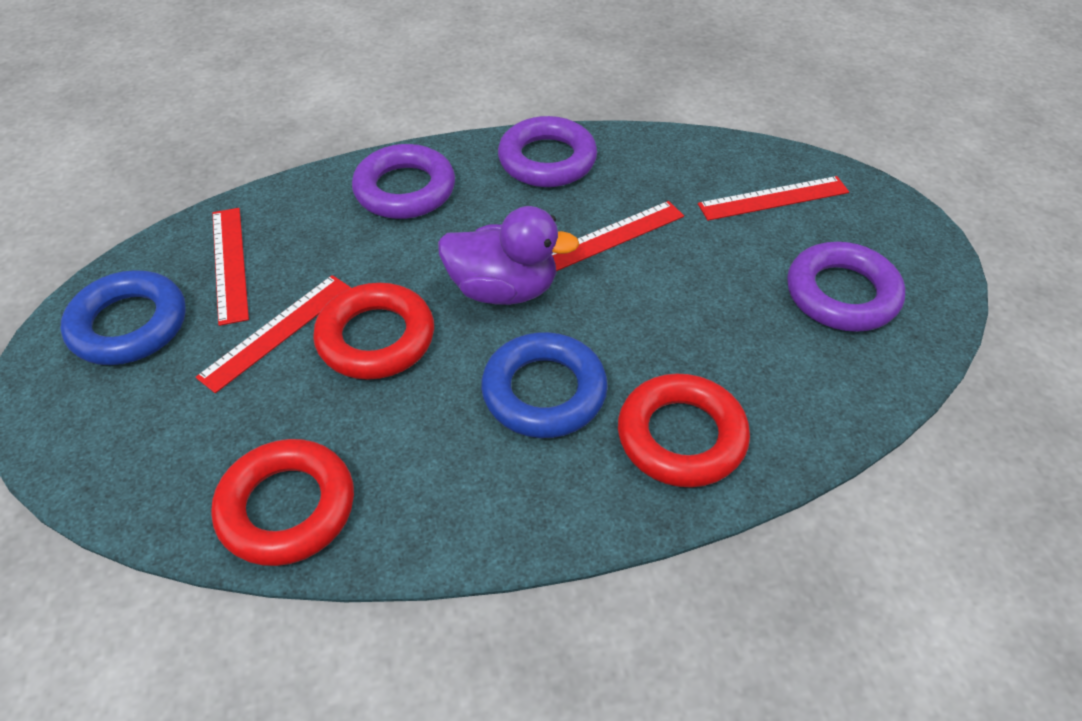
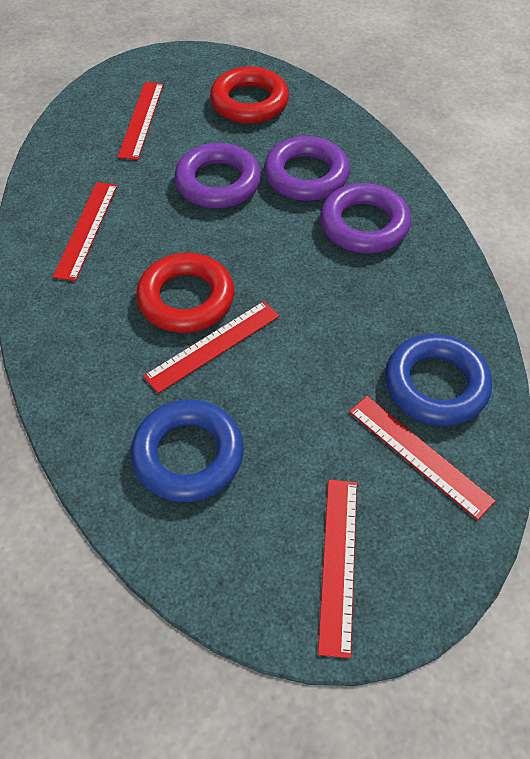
purple duck: [438,206,580,305] = 1 -> none = 0
red ring: [211,439,354,566] [313,283,434,380] [618,373,750,488] = 3 -> [136,253,234,333] [210,66,289,124] = 2
red ruler: [196,275,351,393] [212,208,249,326] [552,201,684,271] [698,176,849,221] = 4 -> [53,182,117,281] [118,82,164,160] [143,301,279,393] [318,480,357,658] [349,396,495,520] = 5

